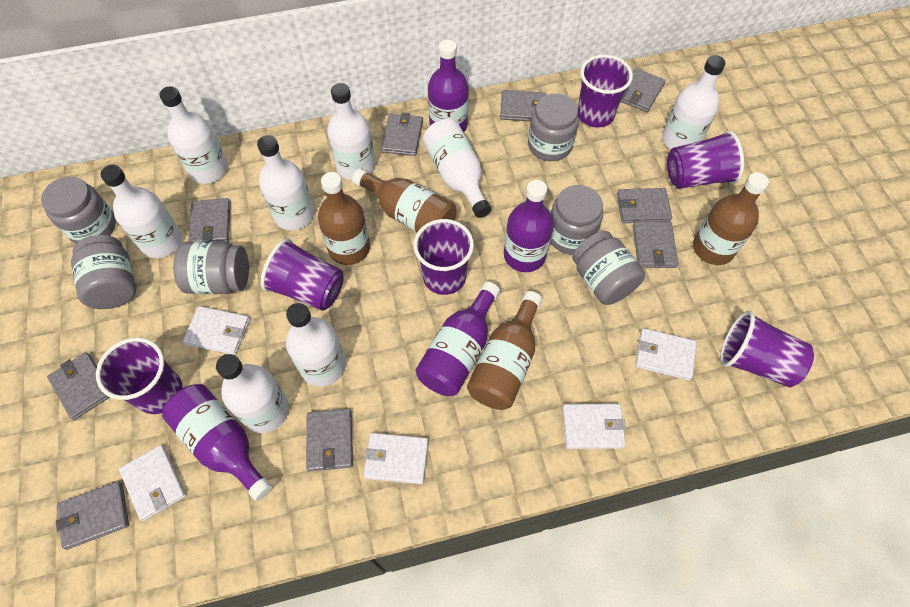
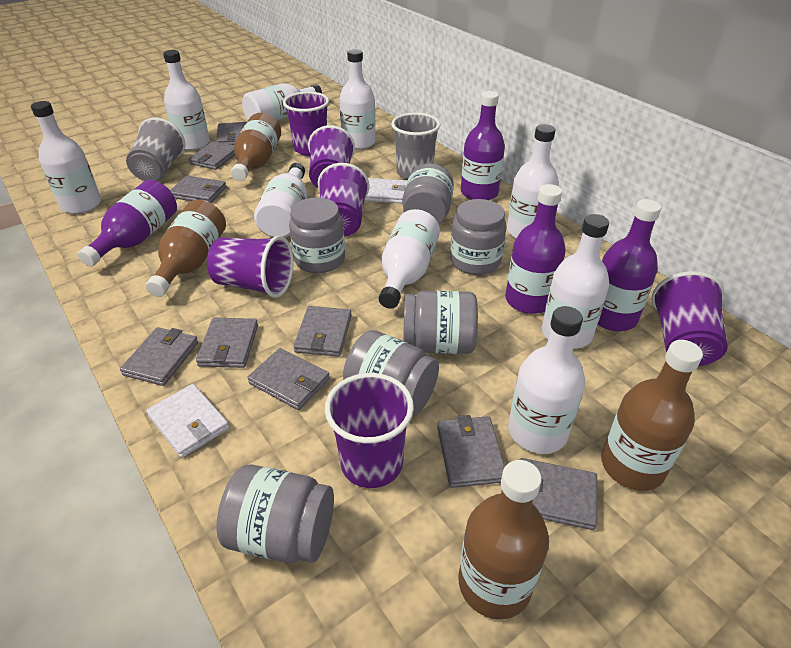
grey cup: none = 0 -> [126,117,186,182] [391,113,441,180] = 2
white bottle: [100,165,182,258] [159,86,228,184] [216,354,289,433] [257,135,314,230] [286,303,346,387] [327,83,376,180] [423,119,491,218] [662,55,726,149] = 8 -> [31,101,101,214] [163,50,210,150] [242,83,322,120] [254,163,307,237] [339,49,376,150] [379,209,440,309] [507,124,559,239] [508,306,585,454] [542,214,609,349] = 9
white wallet: [119,445,186,521] [183,306,250,355] [364,433,429,484] [562,404,626,449] [635,328,697,381] = 5 -> [146,384,229,458] [364,178,407,203] = 2

